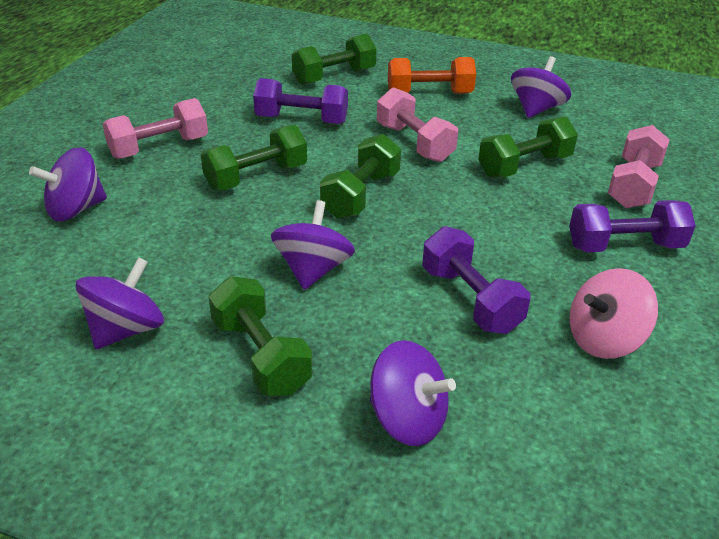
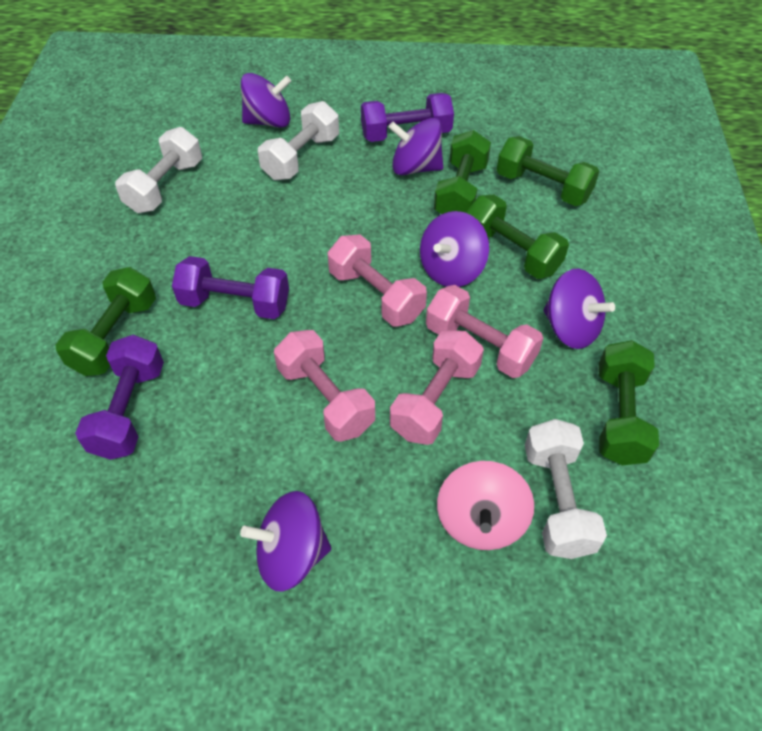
orange dumbbell: [388,57,476,94] = 1 -> none = 0
pink dumbbell: [103,98,208,159] [377,87,458,162] [608,125,670,208] = 3 -> [274,330,375,442] [327,235,427,327] [390,330,484,445] [426,285,543,378] = 4
white dumbbell: none = 0 -> [115,127,202,213] [258,101,339,180] [525,419,607,559] = 3

